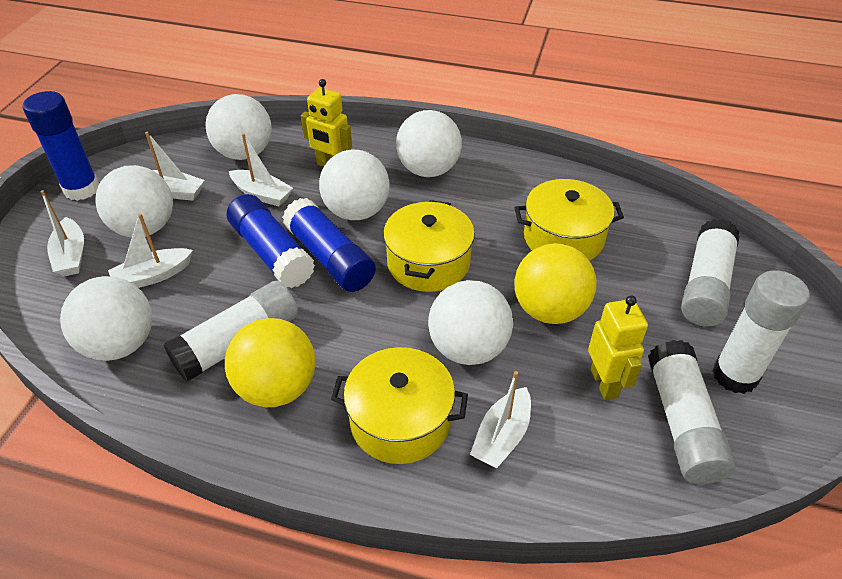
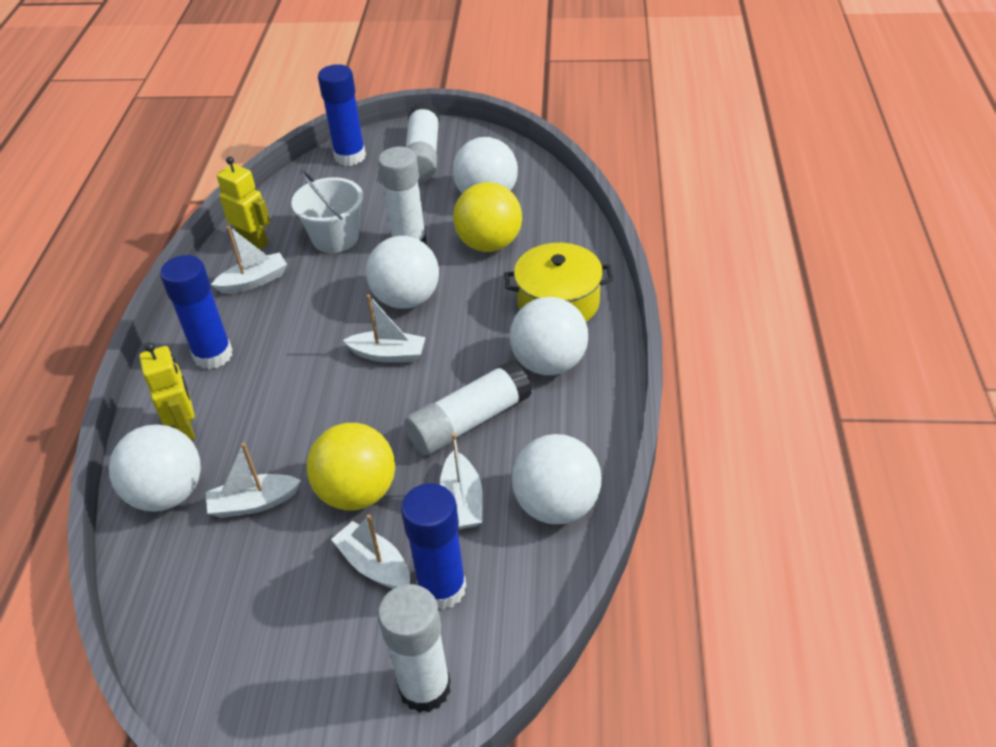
white ball: [60,276,152,361] [95,165,173,237] [205,94,272,160] [319,150,390,220] [396,110,462,177] [428,280,513,365] = 6 -> [109,424,201,512] [366,236,439,309] [453,137,518,193] [510,297,588,375] [512,434,602,524] = 5
white bucket: none = 0 -> [291,170,363,253] = 1
yellow pot: [331,347,468,464] [383,200,475,292] [515,179,624,261] = 3 -> [504,243,613,322] = 1

